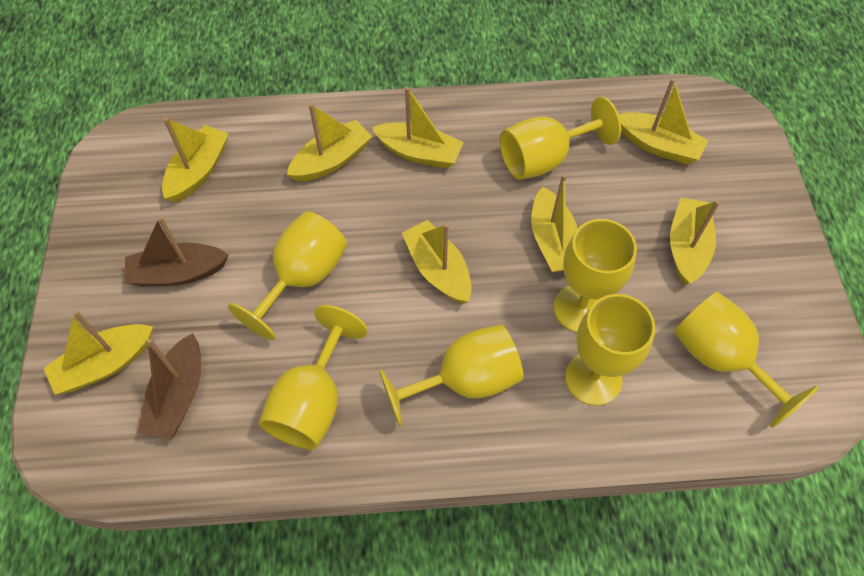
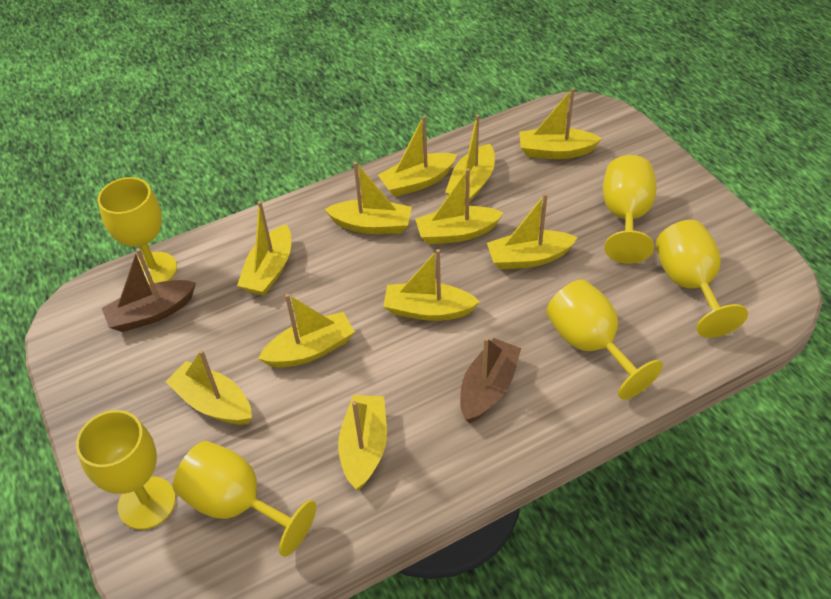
yellow boat: [43,311,153,395] [162,118,229,203] [287,103,372,182] [372,87,464,168] [402,220,472,304] [531,174,578,272] [619,78,709,164] [670,197,720,285] = 8 -> [165,350,252,425] [237,201,291,296] [258,294,355,368] [324,162,412,234] [338,395,387,490] [378,115,457,197] [383,249,480,321] [415,168,504,244] [445,114,495,203] [487,193,578,270] [519,88,602,159] = 11
yellow goblet: [228,212,347,341] [259,305,368,450] [379,324,524,427] [500,97,621,180] [554,219,637,332] [565,294,655,406] [674,292,819,428] = 7 -> [76,410,176,530] [98,177,177,285] [173,441,316,557] [546,279,663,400] [603,155,657,264] [656,220,748,338] = 6

